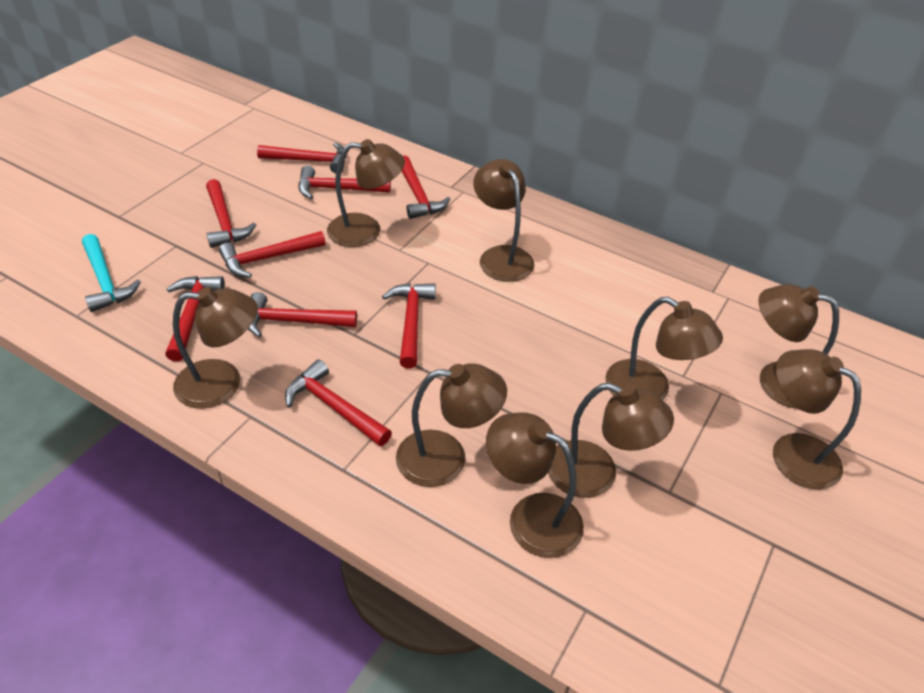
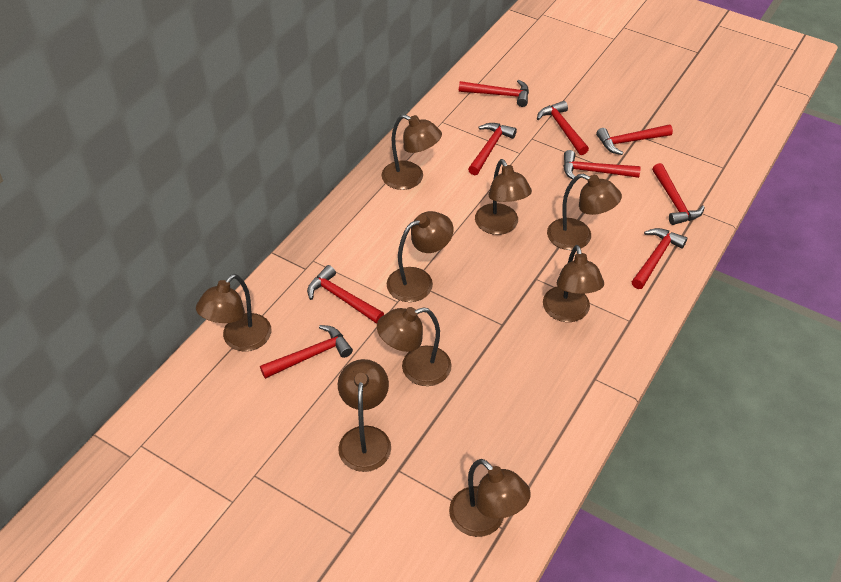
turquoise hammer: [82,234,141,312] = 1 -> none = 0

